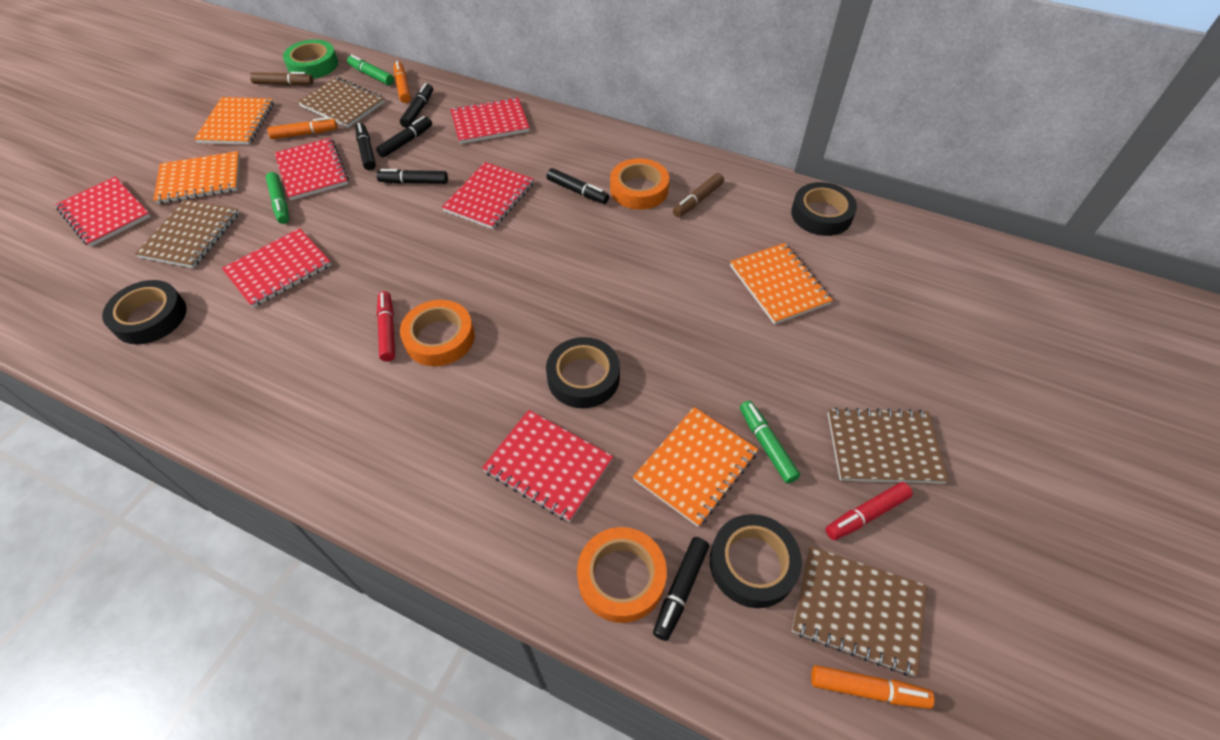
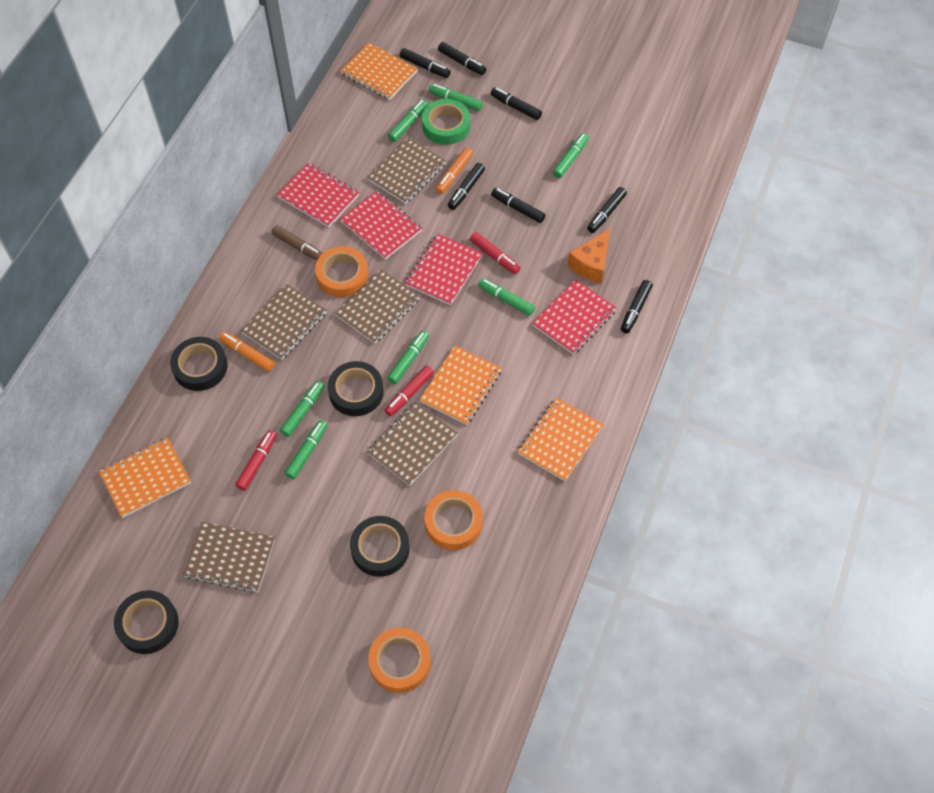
black marker: [355,123,376,170] [376,116,432,158] [377,169,448,184] [400,83,433,128] [547,168,609,204] [653,537,709,641] = 6 -> [400,48,451,78] [438,42,486,75] [448,163,485,210] [491,87,542,120] [491,188,545,223] [587,187,627,233] [621,280,653,333] = 7
brown marker: [250,72,313,86] [673,173,724,217] = 2 -> [272,225,323,261] = 1
brown notebook: [135,199,239,268] [298,77,385,128] [792,546,927,676] [828,407,949,483] = 4 -> [183,522,275,593] [241,284,327,360] [335,269,420,343] [367,138,446,204] [367,402,458,486] = 5
green marker: [266,172,289,224] [347,54,394,85] [740,401,800,484] = 3 -> [280,381,325,437] [285,420,327,479] [387,331,429,384] [388,99,428,142] [429,84,483,111] [478,278,535,316] [553,133,589,178] = 7
orange cheese: none = 0 -> [567,229,610,283] = 1
orange marker: [267,117,337,139] [394,61,411,103] [811,665,934,709] = 3 -> [219,332,275,371] [436,148,473,194] = 2
red marker: [377,291,395,362] [825,482,913,540] = 2 -> [235,430,277,491] [384,365,434,416] [470,232,520,274] = 3
red notebook: [55,177,151,247] [222,228,331,308] [275,138,349,201] [442,162,534,229] [450,97,530,144] [482,410,613,522] = 6 -> [277,163,359,227] [340,191,422,260] [405,234,483,305] [532,279,617,355] = 4

